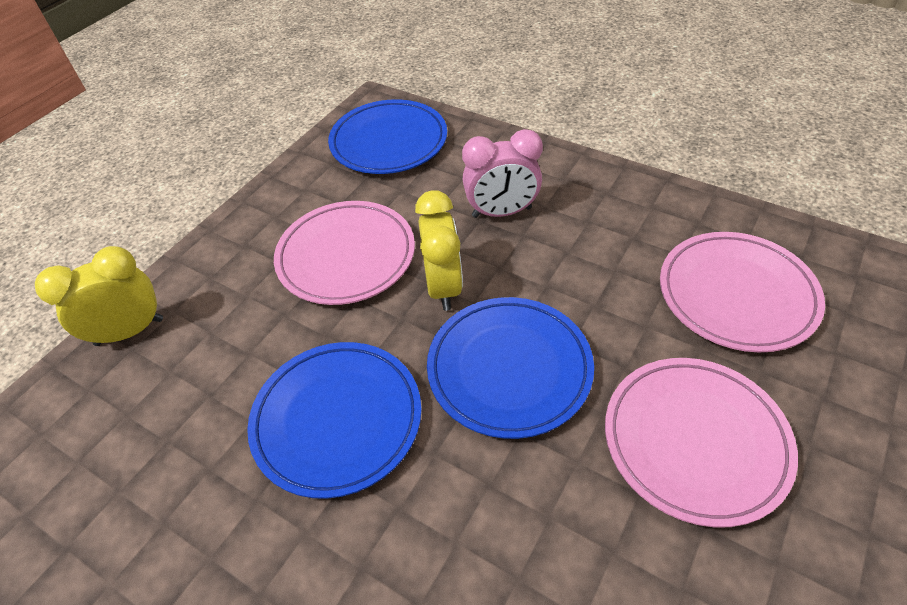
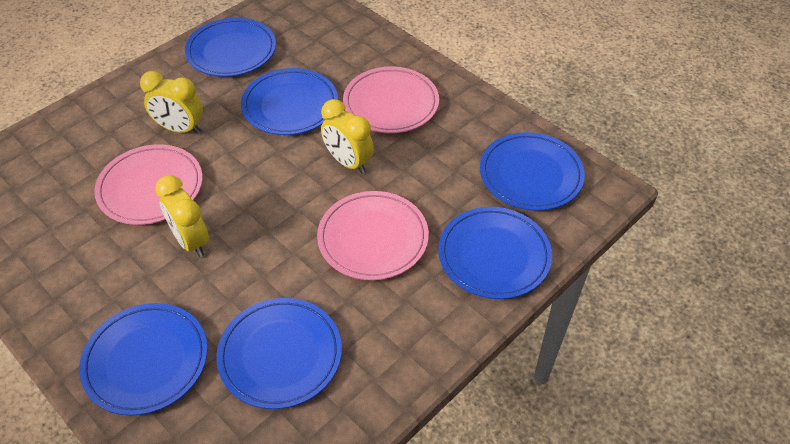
blue plate: [247,342,422,499] [328,99,447,174] [427,297,594,439] = 3 -> [79,303,208,416] [185,18,276,77] [216,298,342,409] [241,68,338,135] [438,207,552,299] [480,132,585,211] = 6
pink clock: [462,129,543,218] = 1 -> none = 0
yellow clock: [35,246,163,346] [415,190,463,311] = 2 -> [140,71,203,134] [155,175,209,257] [321,99,374,174] = 3

